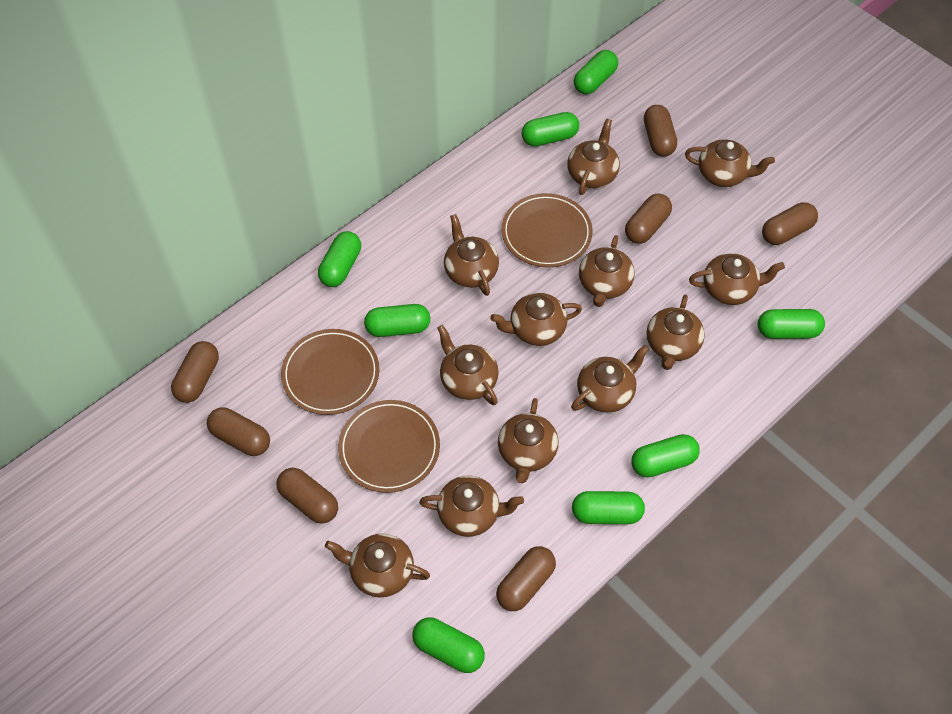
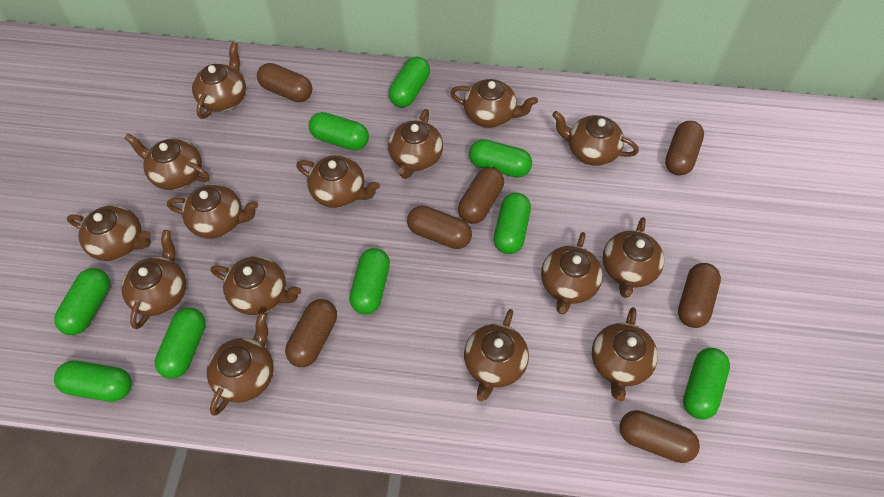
brown plate: [281,329,379,415] [338,400,440,493] [501,193,593,268] = 3 -> none = 0
brown teapot: [325,533,430,597] [419,475,524,537] [437,325,499,405] [444,214,499,296] [490,293,582,346] [498,398,558,483] [567,119,620,195] [571,345,649,413] [579,235,635,307] [646,295,705,370] [685,139,775,187] [689,253,785,305] = 12 -> [67,205,151,261] [121,230,186,329] [124,134,210,190] [167,184,258,239] [192,42,246,119] [207,312,274,415] [211,256,301,315] [296,155,380,208] [388,109,443,179] [450,79,538,128] [464,309,529,402] [541,232,603,314] [552,111,639,166] [592,307,658,401] [603,217,664,298] = 15
green capsule: [318,231,361,287] [364,304,430,337] [412,617,485,673] [522,112,579,146] [572,491,645,524] [574,50,618,94] [631,434,700,477] [758,309,825,339] = 8 -> [54,268,110,335] [54,361,132,402] [155,308,206,379] [309,112,369,150] [350,248,390,314] [389,57,430,107] [469,139,532,177] [494,192,531,254] [683,348,730,419] = 9

